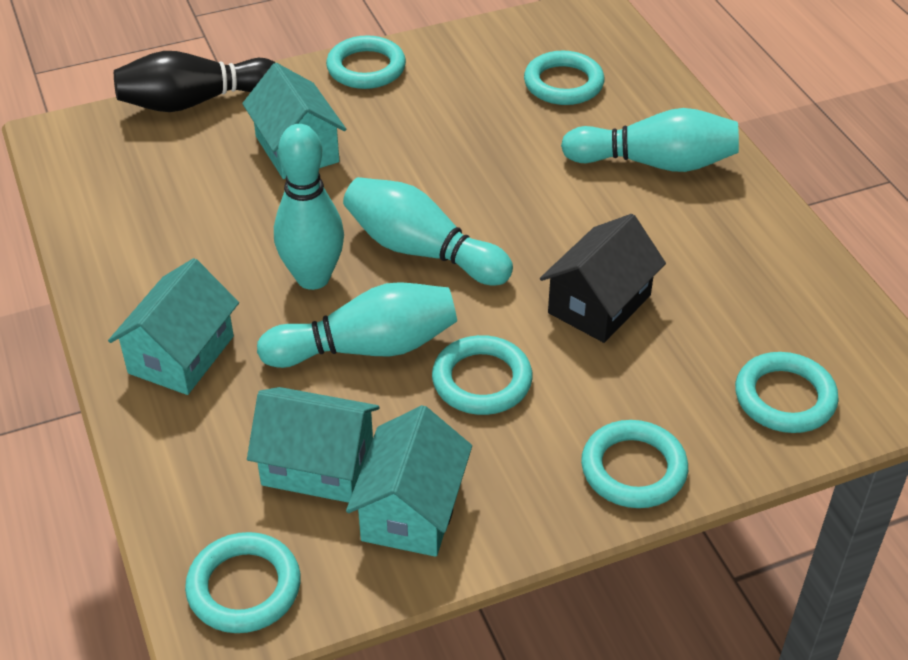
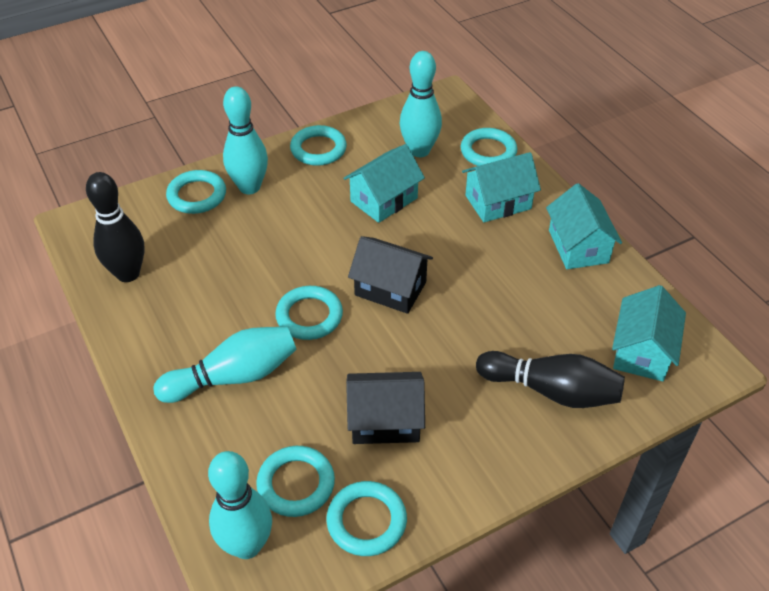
black bowling pin: [114,51,276,112] = 1 -> [86,172,145,282] [476,351,625,408] = 2
black house: [540,214,666,343] = 1 -> [346,372,425,444] [348,236,433,314] = 2

